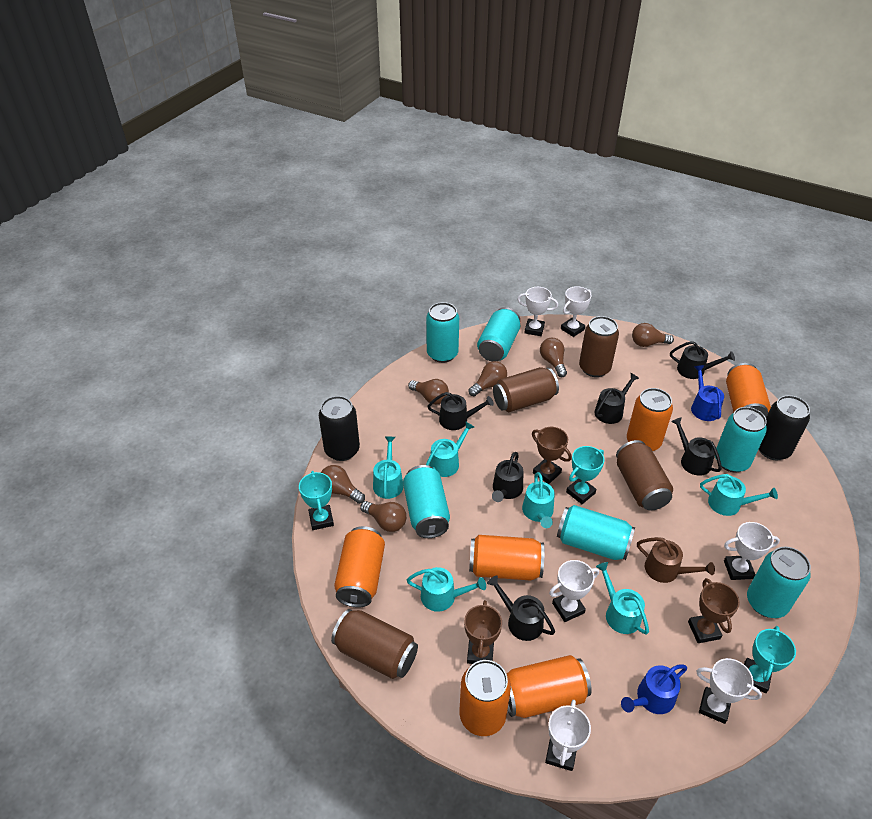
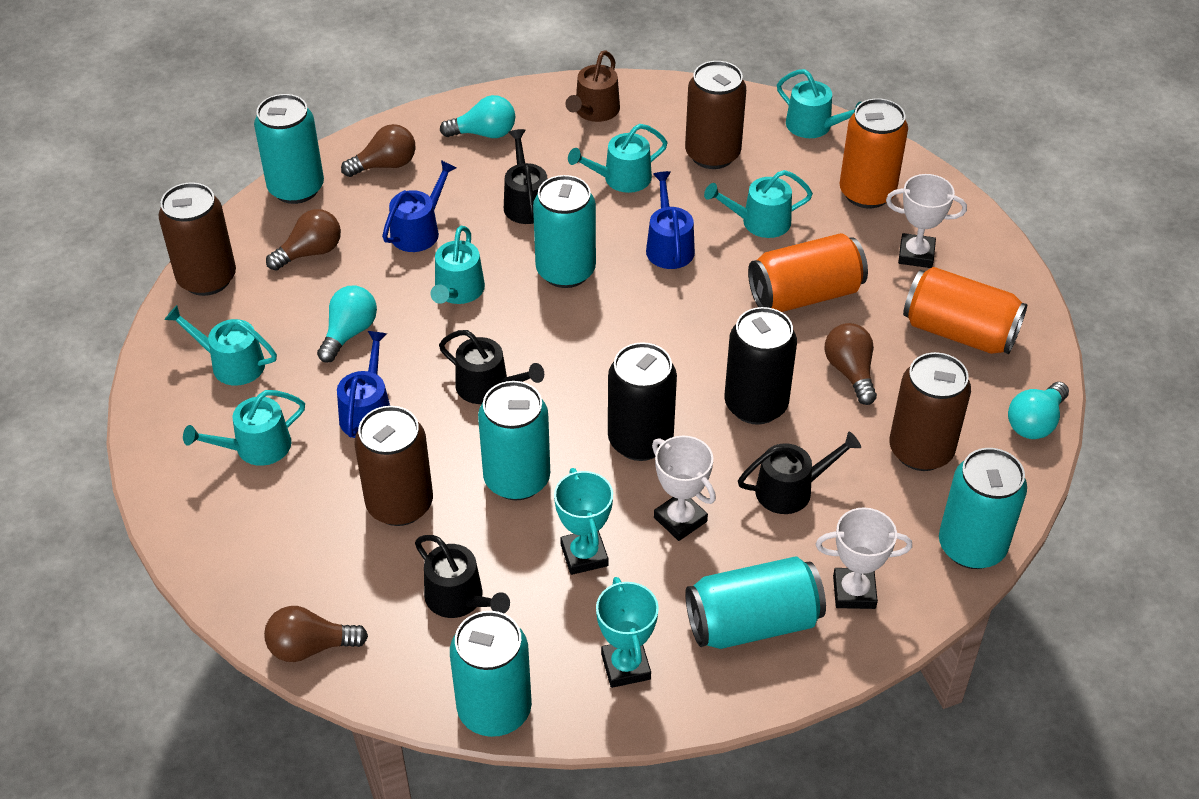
black watering can: [427,392,494,430] [487,576,555,641] [492,452,523,502] [595,373,639,424] [670,341,735,379] [671,417,722,476] = 6 -> [415,535,510,618] [439,330,544,404] [504,129,547,224] [738,431,861,514] = 4
blue watering can: [621,664,687,714] [691,365,724,421] = 2 -> [337,331,390,438] [382,160,456,252] [646,171,695,269] = 3
brown light bulb: [321,465,365,504] [360,501,406,532] [408,379,449,405] [469,361,507,396] [540,338,567,377] [632,323,674,347] = 6 -> [264,606,368,662] [266,209,341,271] [341,124,416,177] [825,323,877,405] = 4
brown trophy: [464,600,502,664] [532,427,572,484] [688,578,740,643] = 3 -> none = 0
orange can: [334,526,385,607] [460,660,511,736] [469,535,544,581] [507,655,592,718] [627,388,673,451] [726,363,771,417] = 6 -> [748,233,868,312] [840,98,908,208] [903,267,1027,354] = 3
turquoise light bulb: none = 0 -> [317,285,377,363] [440,95,515,138] [1008,382,1069,439] = 3
turquoise trophy: [299,471,334,530] [566,446,605,504] [744,626,796,693] = 3 -> [554,468,613,575] [596,577,659,688] = 2
white trophy: [517,287,558,336] [545,699,591,771] [549,560,599,622] [561,286,591,337] [696,658,762,724] [724,522,780,580] = 6 -> [652,436,716,541] [816,507,912,609] [886,174,967,268] = 3

